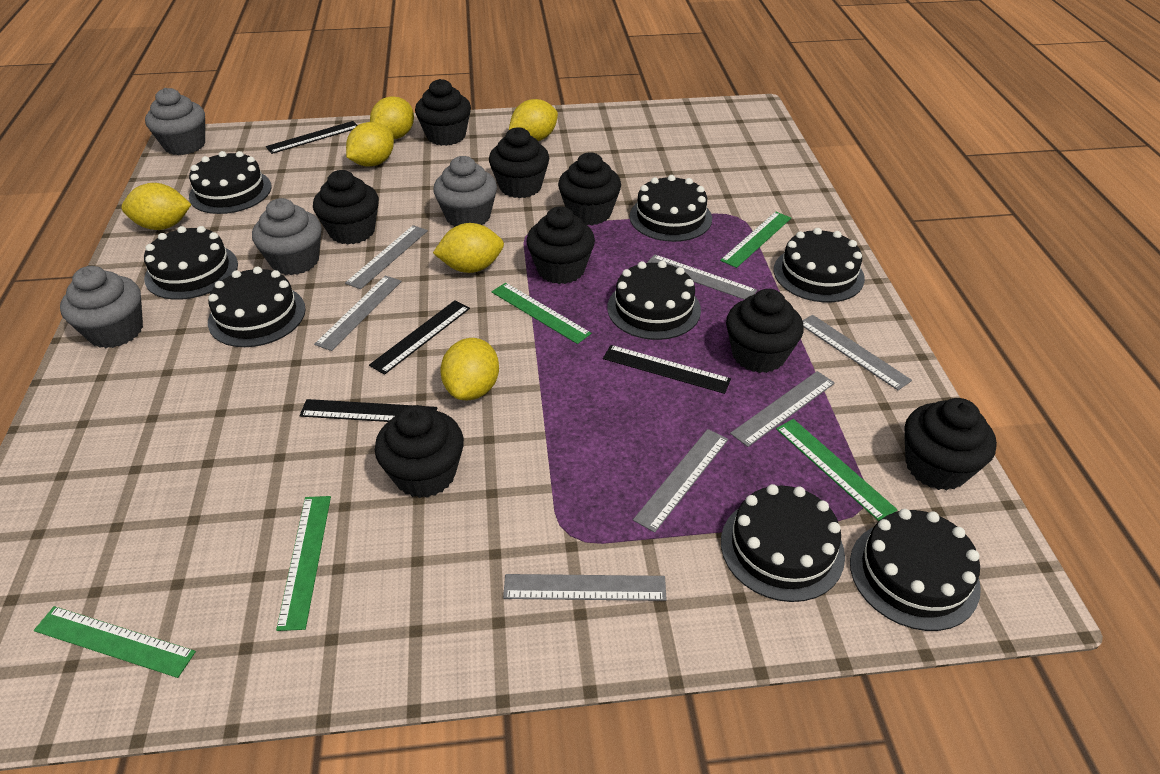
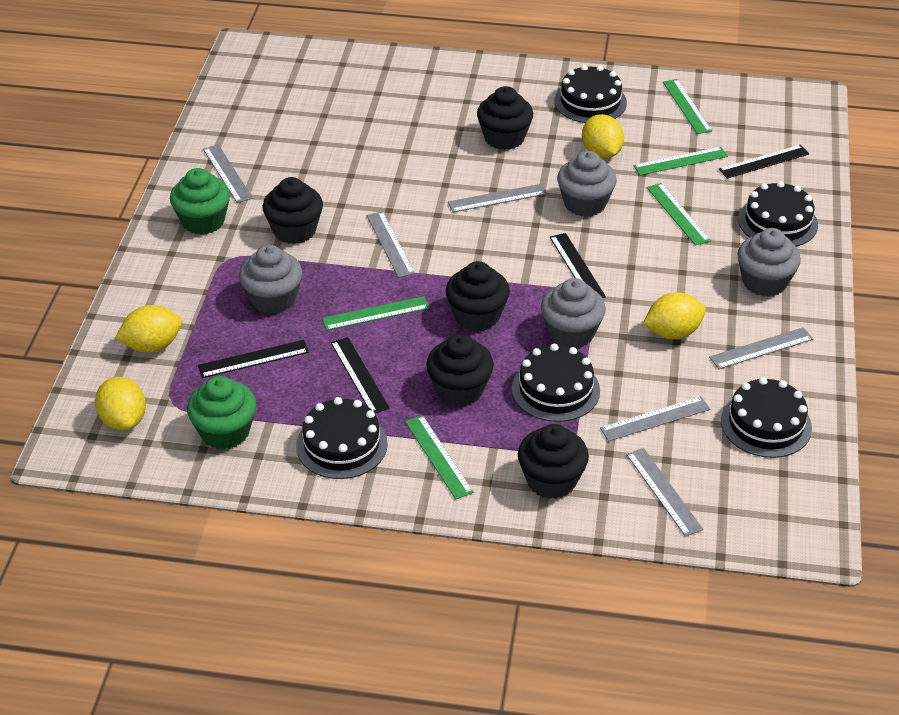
black cake: [144,226,238,300] [189,151,272,214] [208,266,306,347] [607,261,701,340] [630,175,712,242] [721,484,845,602] [774,228,865,302] [850,509,981,631] = 8 -> [296,397,388,479] [512,344,600,422] [554,65,627,123] [721,377,812,458] [738,181,818,247] = 5
black cupcake: [313,170,379,244] [375,405,464,498] [415,79,471,146] [489,127,549,198] [526,206,595,284] [558,152,621,225] [726,289,804,373] [904,398,997,490] = 8 -> [262,177,323,244] [426,334,494,406] [446,261,510,331] [477,86,533,150] [518,424,589,499] = 5
green cupcake: none = 0 -> [170,168,230,235] [187,376,257,450] = 2
grey ruler: [314,276,402,351] [345,225,428,289] [503,574,667,601] [633,429,728,533] [647,254,757,300] [730,371,835,447] [803,315,912,390] = 7 -> [203,145,253,203] [367,211,415,278] [448,184,547,213] [600,396,710,441] [626,448,703,537] [709,327,813,369] = 6
yellow lemon: [122,183,192,230] [346,122,394,167] [370,96,414,139] [433,223,504,273] [440,338,499,400] [509,99,558,141] = 6 -> [95,377,146,430] [115,305,182,353] [582,114,624,159] [643,292,706,339] = 4

